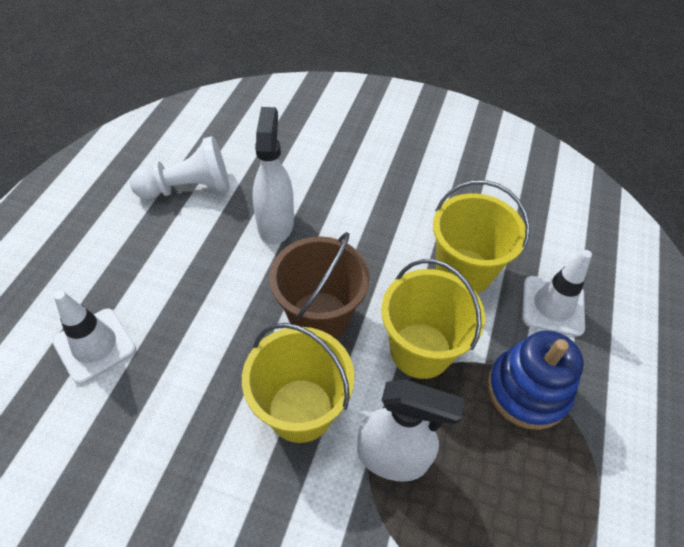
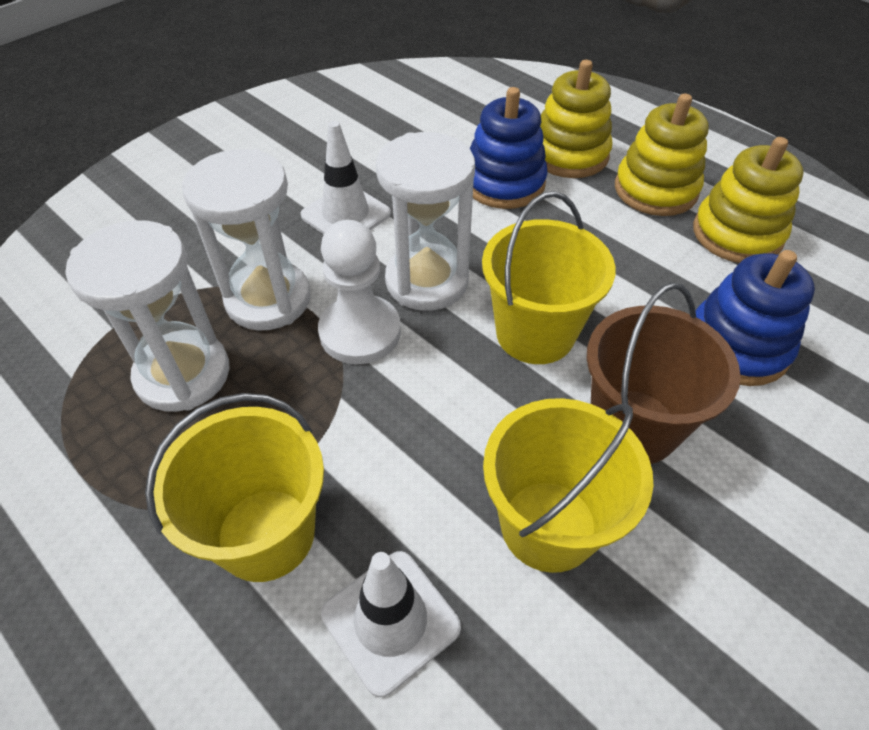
blue stacking toy: [487,330,584,430] = 1 -> [470,87,548,209] [695,250,815,386] = 2
white hourglass: none = 0 -> [65,220,230,412] [182,149,311,331] [376,132,475,311] = 3
white spray bottle: [253,107,294,244] [357,379,465,482] = 2 -> none = 0
yellow stacking toy: none = 0 -> [540,60,613,178] [615,94,709,216] [693,137,804,263] = 3

